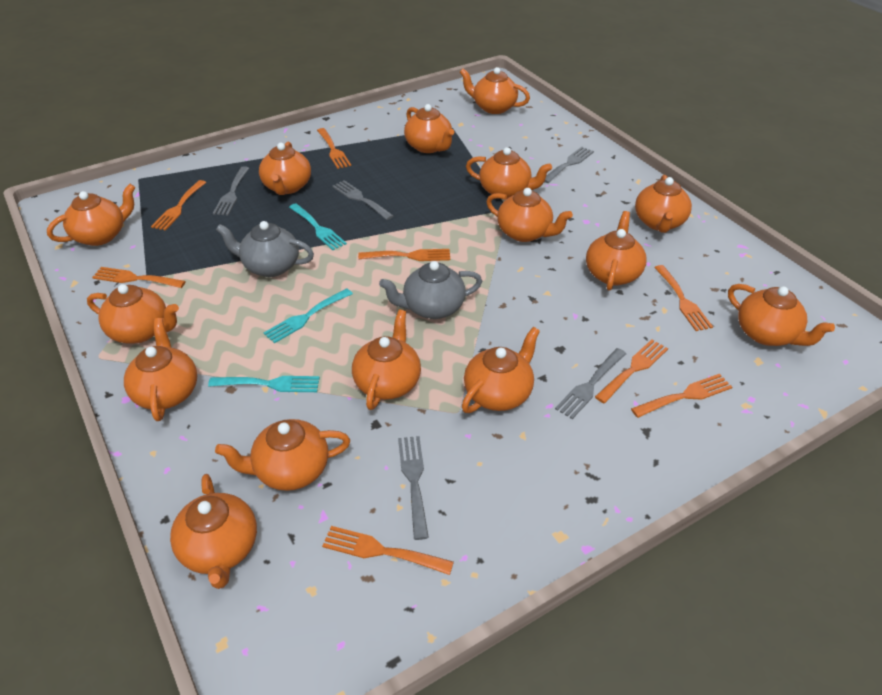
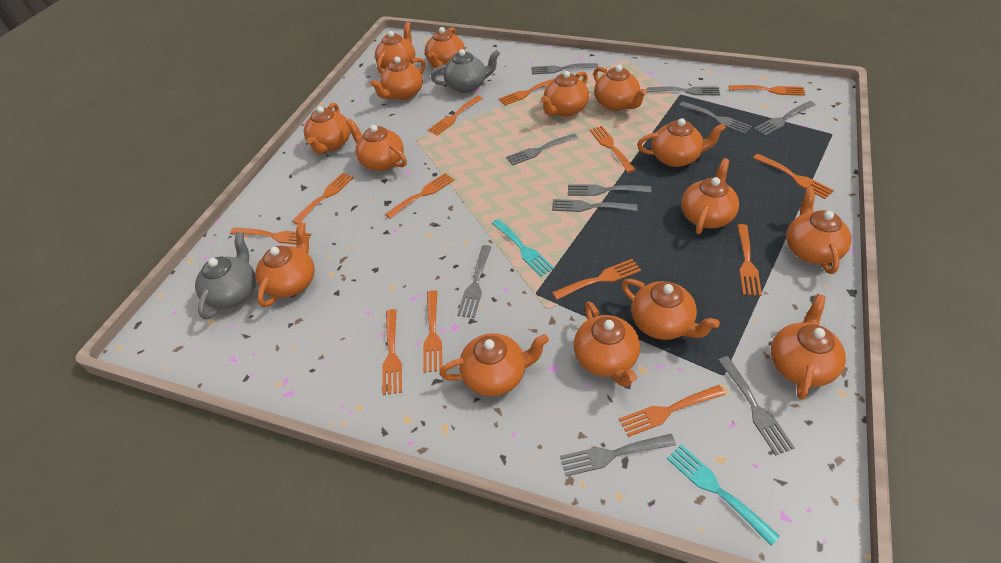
grey fork: [213,166,249,215] [332,180,394,220] [398,436,429,540] [544,147,594,183] [555,348,626,419] = 5 -> [457,245,492,318] [506,133,578,166] [531,63,598,75] [552,199,638,212] [560,434,676,476] [568,184,652,196] [647,87,720,95] [679,102,752,134] [718,356,795,456] [754,101,816,136] = 10
orange fork: [92,267,186,288] [151,180,206,231] [317,128,351,169] [322,526,454,575] [358,249,450,261] [595,339,668,403] [631,374,732,418] [654,265,713,331] = 8 -> [230,228,312,245] [292,173,354,225] [382,309,402,395] [385,173,454,219] [423,290,442,373] [428,96,483,136] [498,78,555,106] [552,259,641,300] [589,126,635,173] [619,385,725,437] [729,85,805,96] [737,224,762,296] [753,154,834,199] = 13
turquoise fork: [208,376,320,392] [264,288,353,343] [289,203,347,250] = 3 -> [491,219,554,276] [667,445,780,546] = 2

